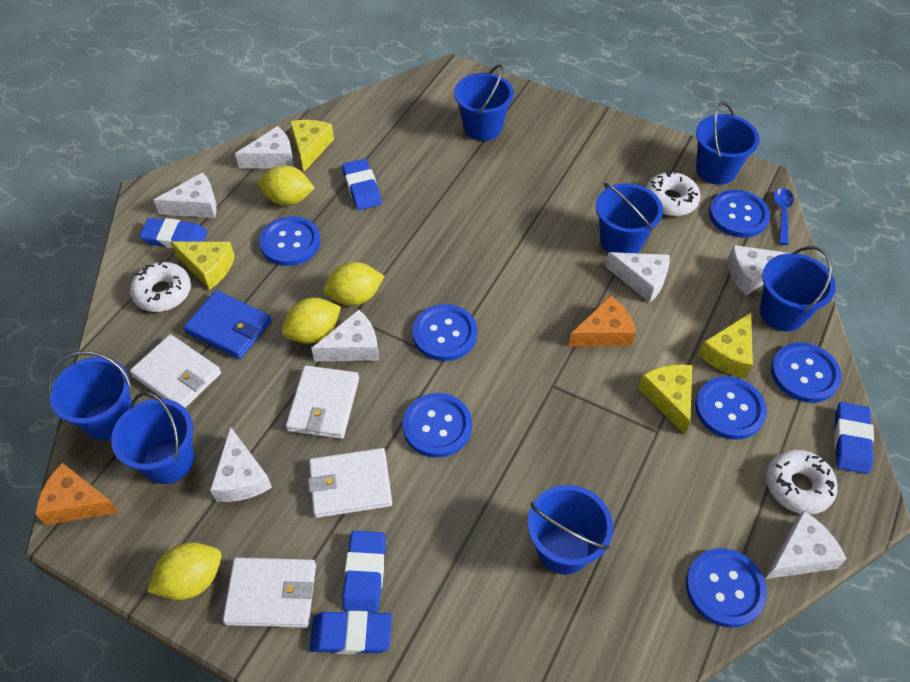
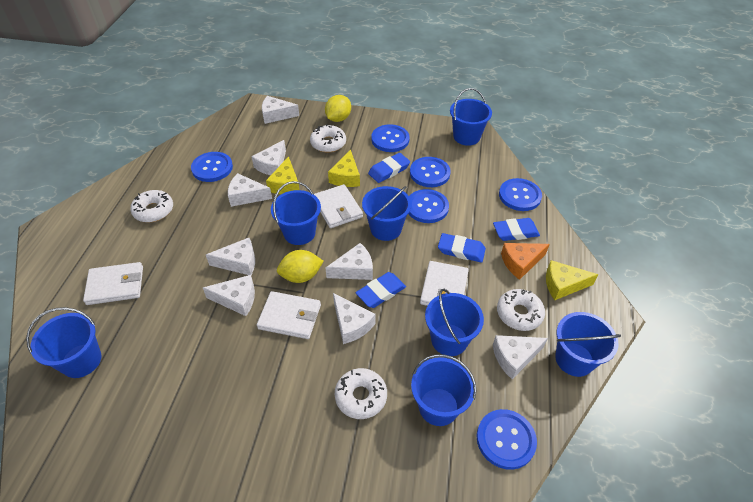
blue button: [259,216,321,266] [403,393,472,458] [412,304,477,361] [686,548,767,627] [695,376,767,440] [709,190,770,238] [771,343,842,403] = 7 -> [191,152,233,182] [371,124,410,152] [408,189,449,223] [410,157,451,187] [477,409,537,470] [499,178,542,211] = 6
blue eraser: [140,218,208,249] [310,611,392,654] [342,159,382,210] [343,531,386,613] [834,402,874,474] = 5 -> [356,272,406,308] [368,153,410,183] [438,233,486,263] [493,218,540,241] = 4
blue spoon: [774,188,794,245] = 1 -> none = 0
blue wallet: [184,290,272,359] = 1 -> none = 0
orange cheese: [35,463,119,525] [569,295,636,347] = 2 -> [501,243,550,280] = 1
white cheese: [154,172,217,218] [210,427,272,502] [235,126,294,169] [311,309,379,361] [605,252,670,303] [728,245,788,295] [765,511,847,579] = 7 -> [203,275,255,316] [206,238,255,275] [228,173,272,207] [251,140,286,175] [262,96,299,124] [326,243,373,280] [333,293,376,344] [493,335,548,379] = 8
white donut: [130,261,191,312] [646,171,700,216] [766,450,838,515] = 3 -> [130,190,173,222] [310,124,346,153] [335,368,387,419] [497,289,545,331] = 4
yellow cheese: [170,241,235,290] [290,120,334,172] [638,364,692,435] [699,313,753,378] = 4 -> [266,156,299,194] [328,149,360,187] [546,260,599,300] = 3
yellow lemon: [147,542,221,600] [258,165,315,206] [282,298,341,344] [323,262,384,306] = 4 -> [277,250,324,283] [325,95,351,122] = 2

